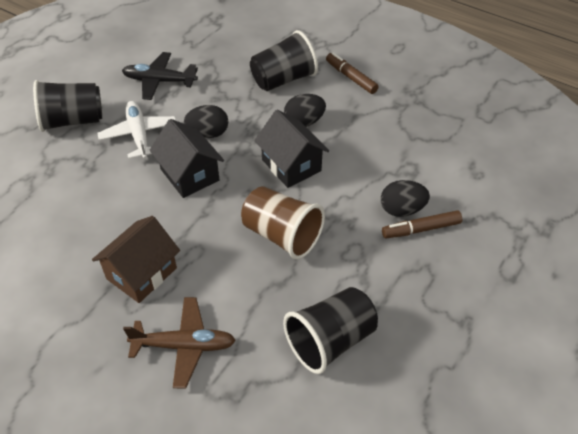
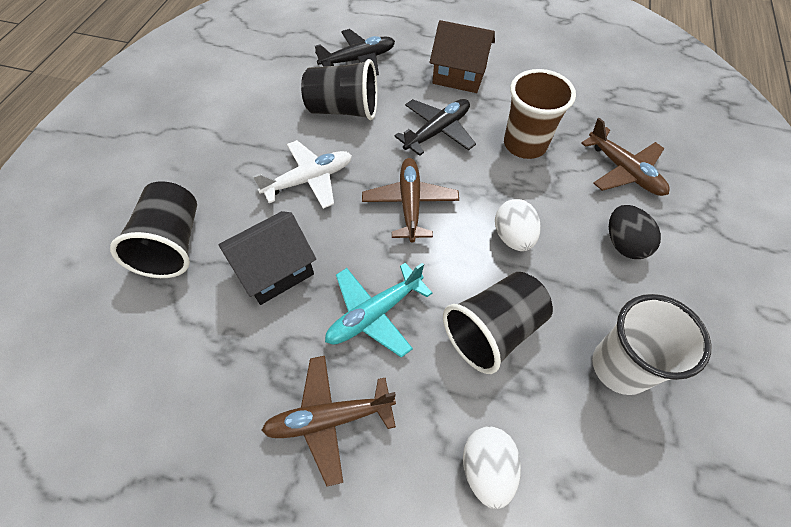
black egg: [184,105,228,138] [284,94,326,127] [381,180,430,217] = 3 -> [609,205,661,259] = 1
black house: [149,119,224,198] [254,110,329,188] = 2 -> [219,211,316,305] = 1
black plane: [122,52,198,100] = 1 -> [315,29,395,76] [394,99,476,156] = 2
brown marker: [326,53,379,94] [382,210,462,238] = 2 -> none = 0
brown plane: [123,297,236,388] = 1 -> [261,356,396,487] [362,158,459,243] [581,118,670,196] = 3
turquoise plane: none = 0 -> [325,263,432,358] = 1
white cup: none = 0 -> [592,294,711,395] = 1
white egg: none = 0 -> [463,426,521,509] [495,199,541,251] = 2

